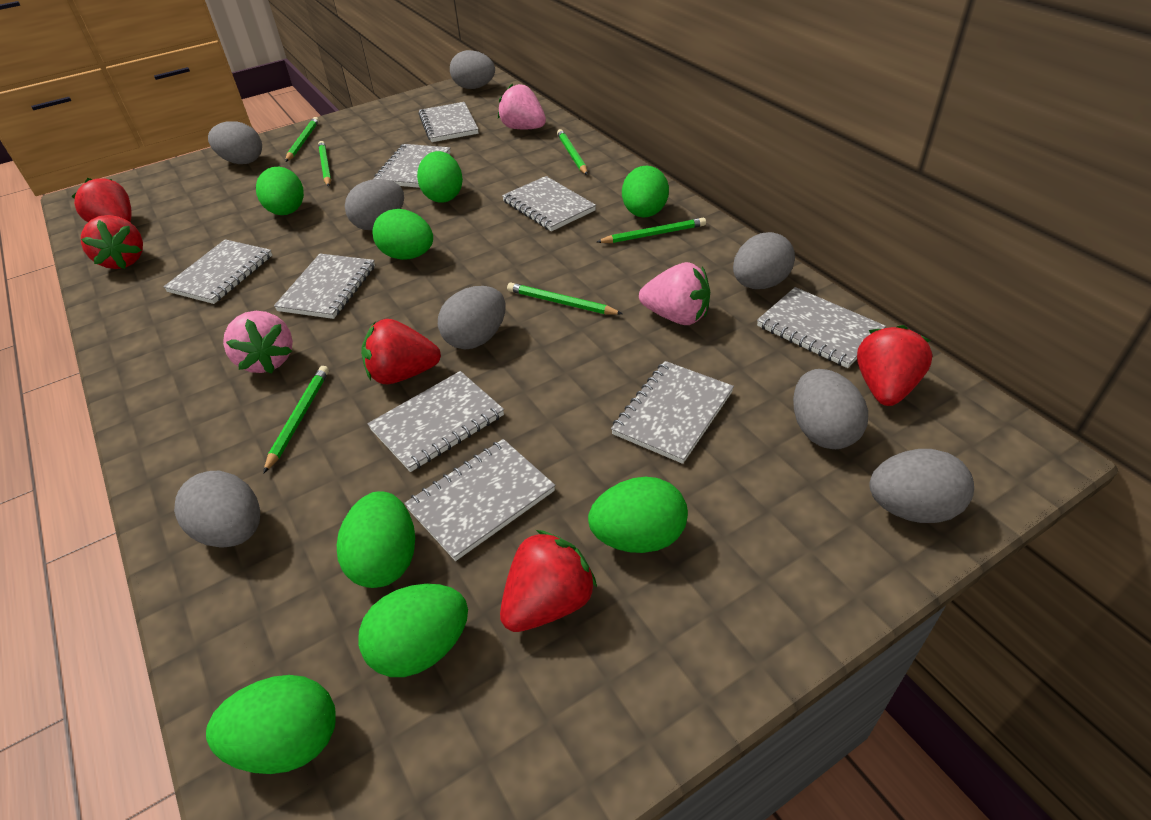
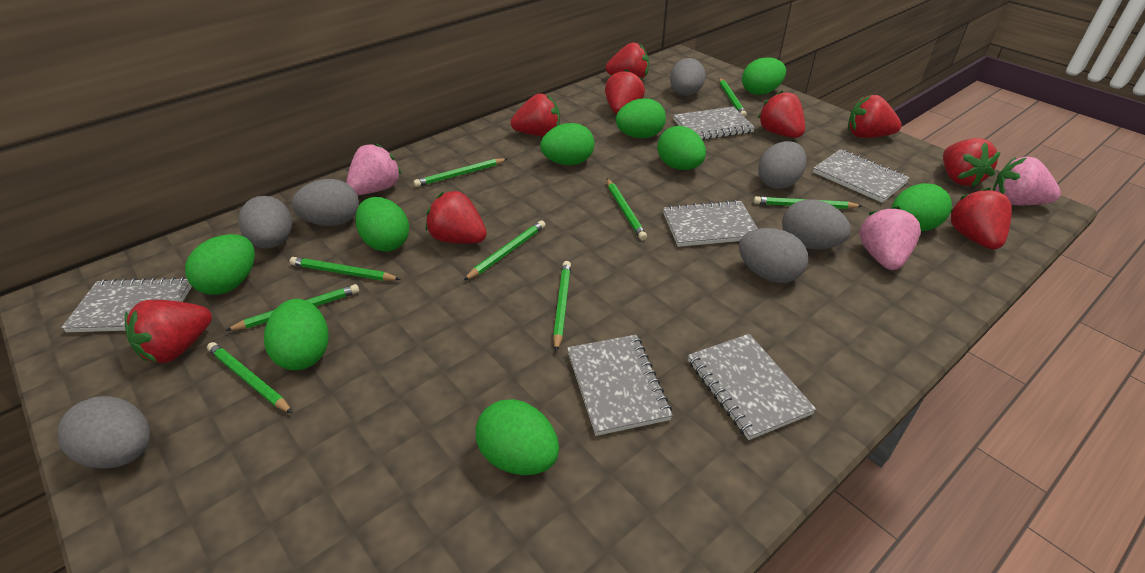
green egg: [206,675,336,774] [256,167,304,215] [337,491,415,588] [358,584,468,677] [372,209,433,260] [417,151,463,203] [588,477,688,553] [622,165,669,218] = 8 -> [185,234,255,295] [264,299,328,370] [355,197,409,252] [476,399,559,475] [540,123,594,165] [616,98,666,138] [657,126,706,170] [742,57,786,95] [892,183,952,231] = 9
green pencil: [263,366,329,474] [285,117,319,162] [318,141,331,187] [507,282,623,315] [557,129,588,175] [597,218,706,243] = 6 -> [207,342,293,414] [225,284,359,331] [289,257,401,281] [414,158,507,187] [463,220,545,281] [553,261,571,352] [607,179,647,240] [719,78,747,117] [754,196,862,209] = 9
grey egg: [174,471,260,548] [208,121,262,164] [345,179,404,230] [438,286,506,350] [450,50,495,89] [733,232,795,289] [793,369,868,449] [869,449,974,523] = 8 -> [58,396,150,469] [238,196,292,249] [292,179,359,226] [670,58,706,96] [739,228,808,283] [758,141,806,189] [782,199,851,250] = 7
grey notebook: [163,239,272,304] [274,254,375,319] [367,371,504,472] [374,144,451,188] [404,439,555,561] [418,102,478,142] [502,176,596,231] [611,361,734,464] [757,287,886,368] = 9 -> [61,277,192,332] [567,335,673,436] [663,200,758,247] [673,106,755,140] [688,334,816,440] [813,149,910,203] = 6
red strawberry: [72,178,132,222] [81,215,143,269] [361,319,441,384] [500,530,597,632] [857,325,933,406] = 5 -> [125,300,212,363] [426,191,487,244] [511,93,560,136] [605,69,645,114] [606,42,649,78] [758,90,805,138] [848,95,902,138] [943,138,1001,187] [950,188,1012,249] = 9

